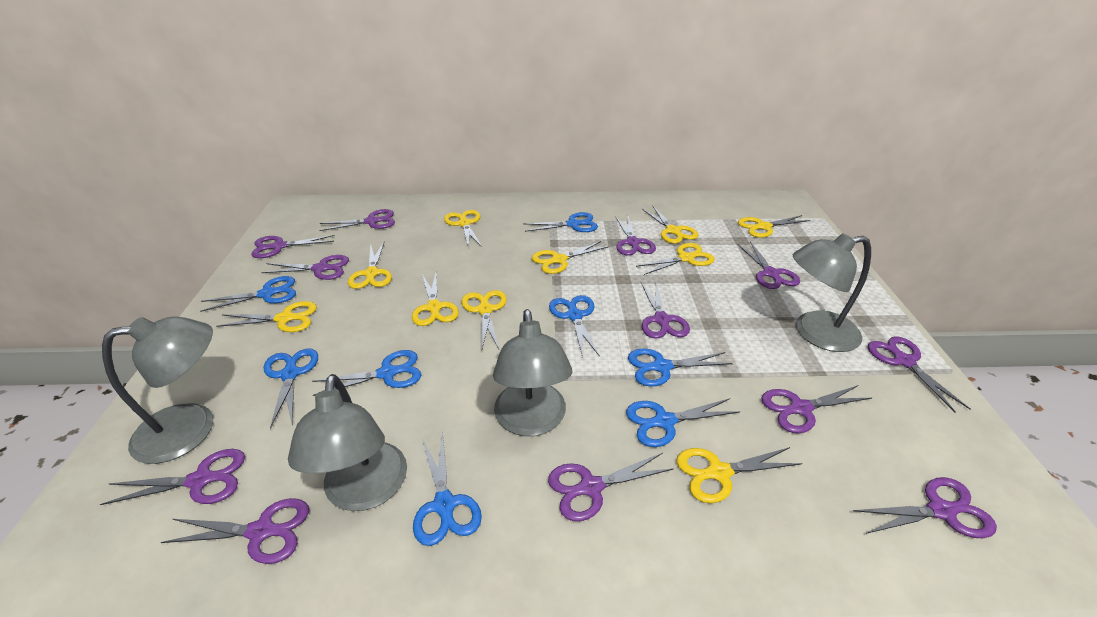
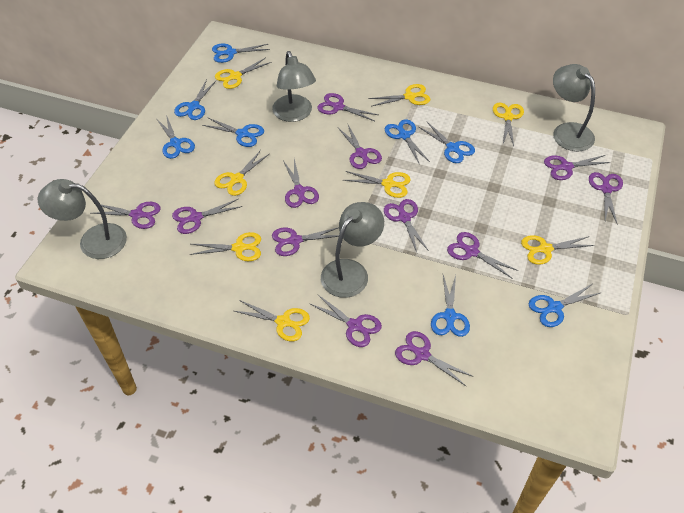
yellow scissors: [216,301,317,332] [348,242,392,289] [412,273,459,326] [444,210,482,248] [461,290,507,349] [532,241,609,274] [636,243,715,275] [642,205,698,244] [677,447,803,503] [738,215,811,238] = 10 -> [190,232,261,262] [215,58,271,89] [215,150,269,196] [234,300,310,341] [344,171,411,198] [369,84,430,106] [493,103,524,146] [521,235,595,265] = 8

